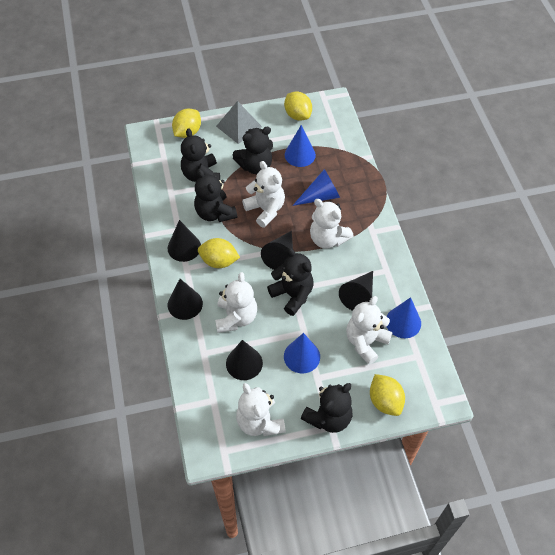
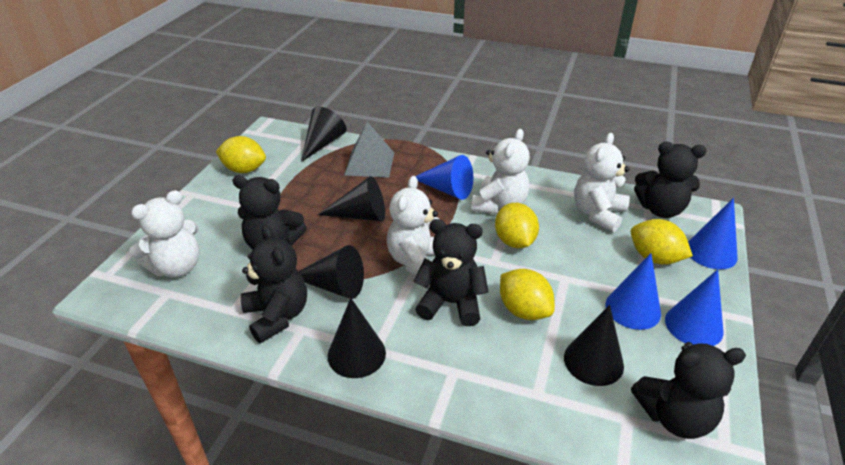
white teddy bear: [215,272,257,333] [236,383,286,436] [242,161,285,228] [310,199,353,248] [346,296,393,365] = 5 -> [129,190,199,278] [387,176,439,275] [471,129,530,214] [574,133,630,232] = 4

